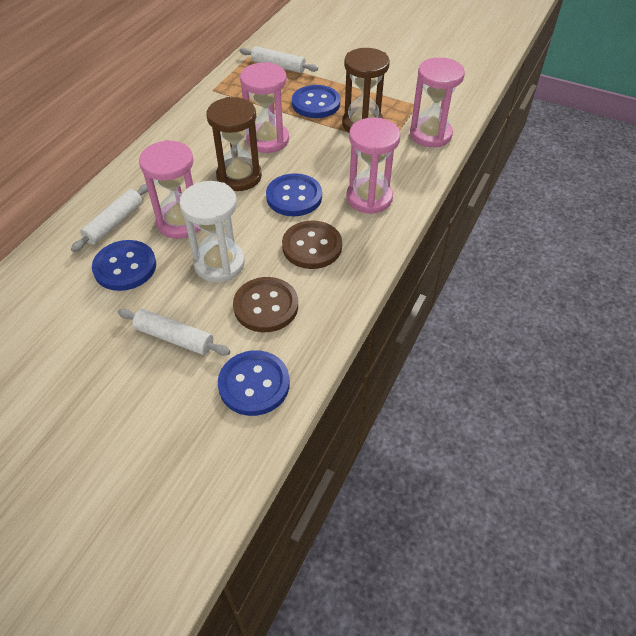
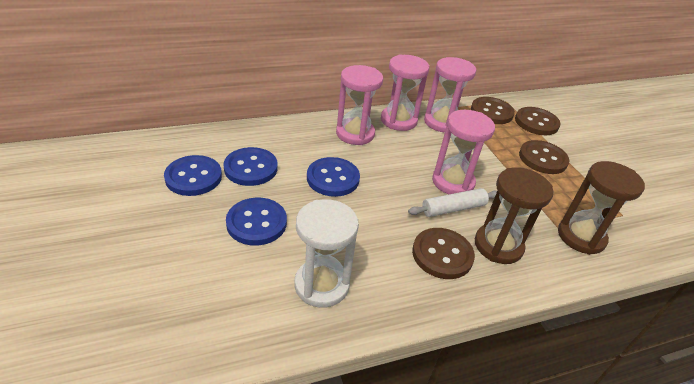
brown button: [233,277,298,332] [282,221,342,269] = 2 -> [412,228,475,279] [471,97,515,124] [515,107,561,135] [519,140,569,174] = 4
white rolling pin: [71,184,148,252] [118,309,230,356] [240,46,318,73] = 3 -> [408,188,497,217] = 1

